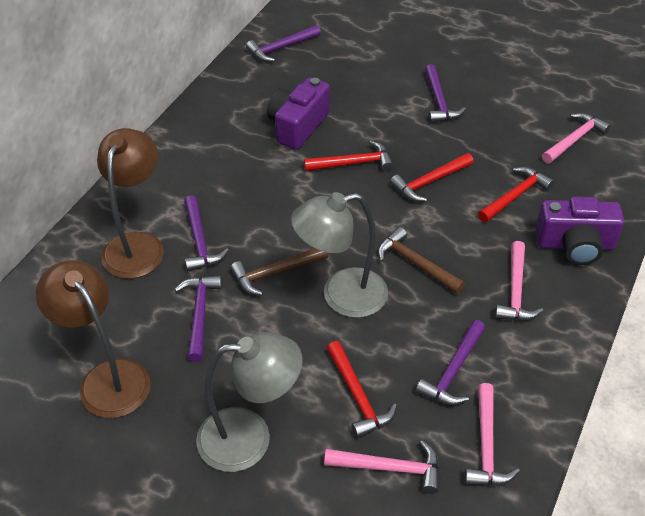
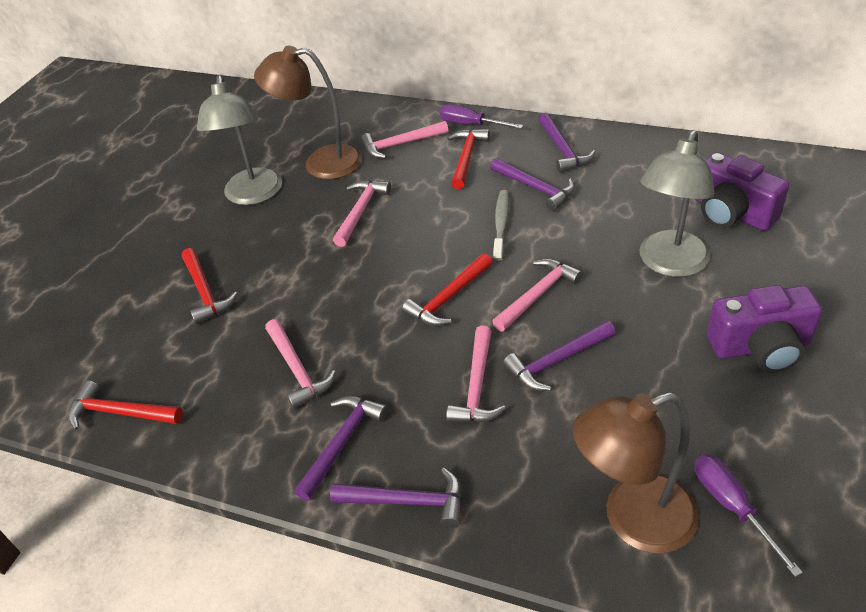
brown hammer: [230,248,329,296] [378,227,465,294] = 2 -> none = 0
grey toothbrush: none = 0 -> [493,190,509,261] = 1
pink hammer: [324,440,439,494] [464,383,520,485] [495,241,544,321] [542,113,611,164] = 4 -> [265,319,336,409] [333,180,391,247] [361,121,448,159] [446,326,506,423] [492,258,583,331] = 5
purple screwdriver: none = 0 -> [439,104,523,129] [695,454,803,577] = 2

